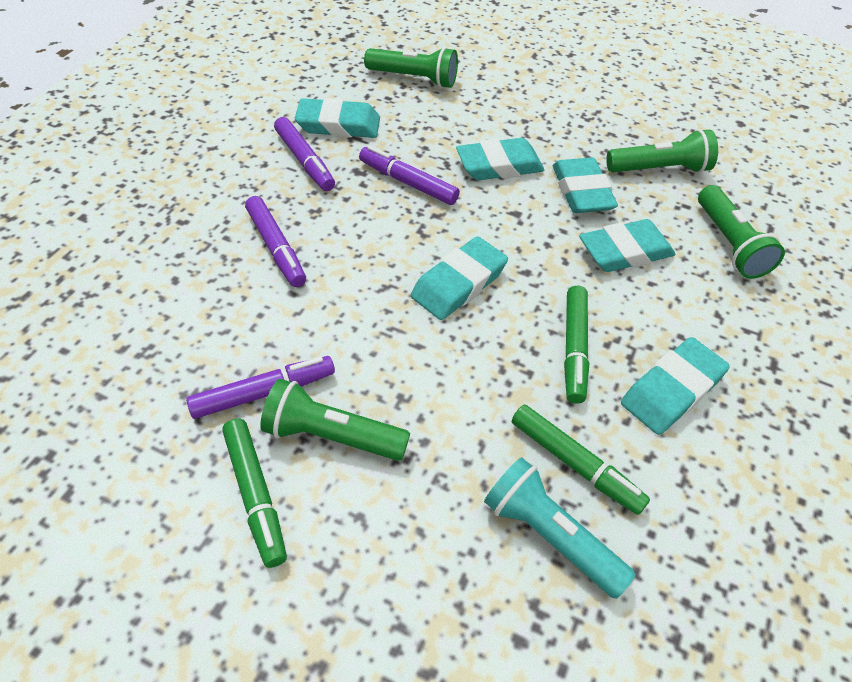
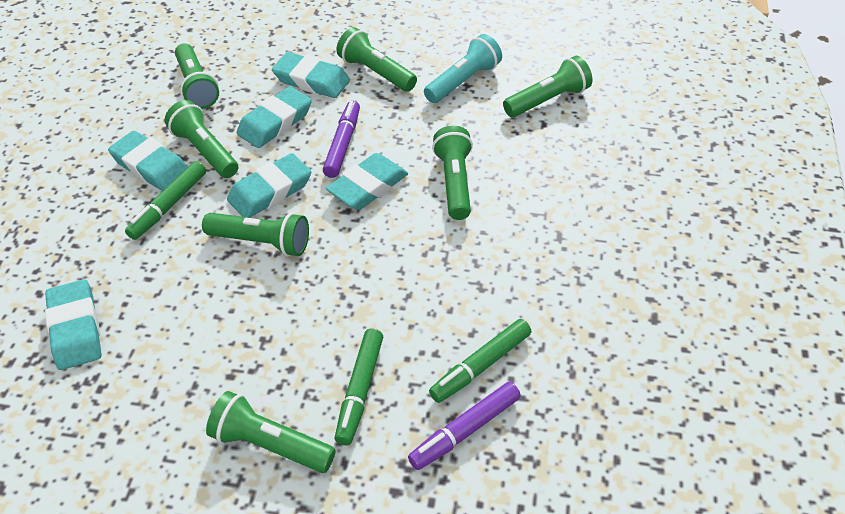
green flashlight: [260,379,410,461] [364,47,458,88] [606,129,718,173] [698,185,785,279] = 4 -> [165,100,238,178] [175,43,219,109] [202,213,309,256] [206,391,336,473] [336,27,417,92] [432,126,473,220] [503,56,592,117] = 7
purple marker: [186,356,335,419] [245,196,306,287] [274,117,335,191] [359,146,460,205] = 4 -> [323,101,360,178] [408,382,521,470] = 2

